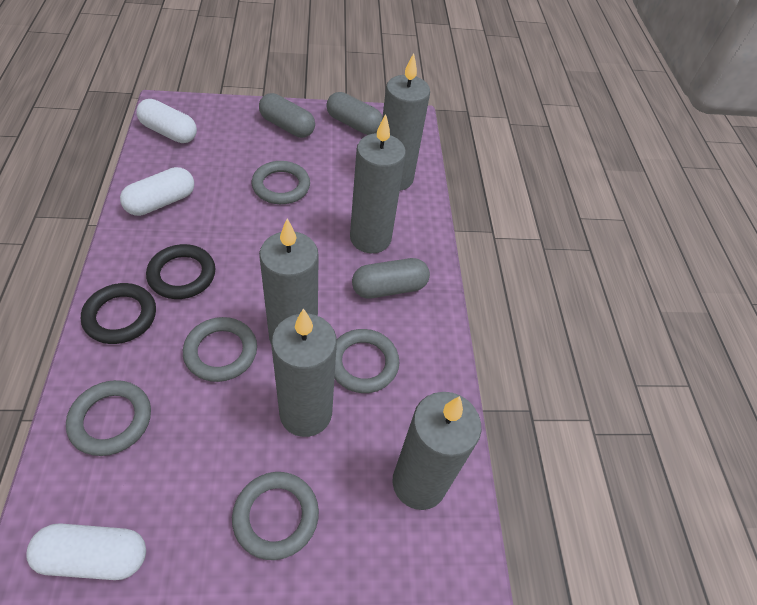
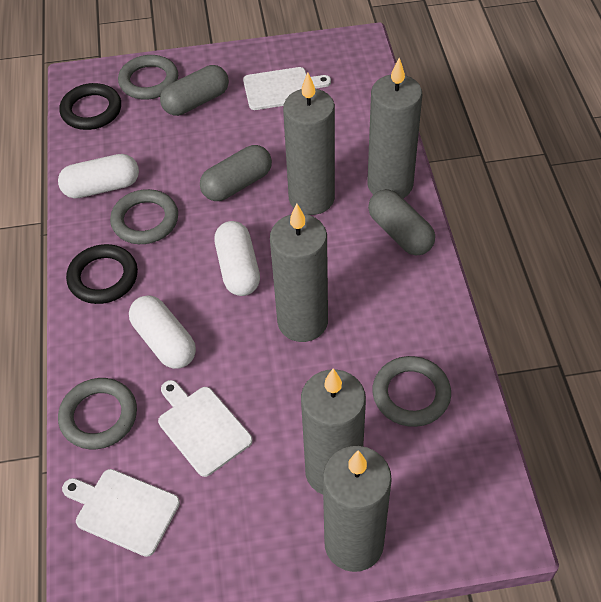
grey ring: [66,380,151,456] [183,317,257,382] [232,472,319,560] [252,161,310,204] [334,329,399,393] = 5 -> [58,378,137,449] [110,189,178,244] [118,55,178,100] [372,356,451,427] = 4
white cutting board: none = 0 -> [62,469,180,557] [158,380,253,477] [243,67,331,110] = 3

